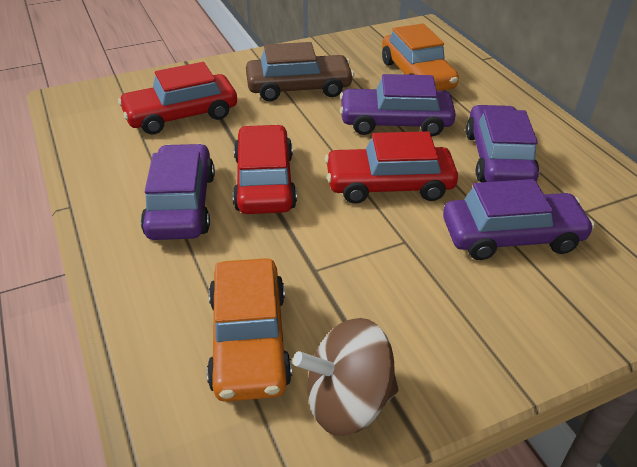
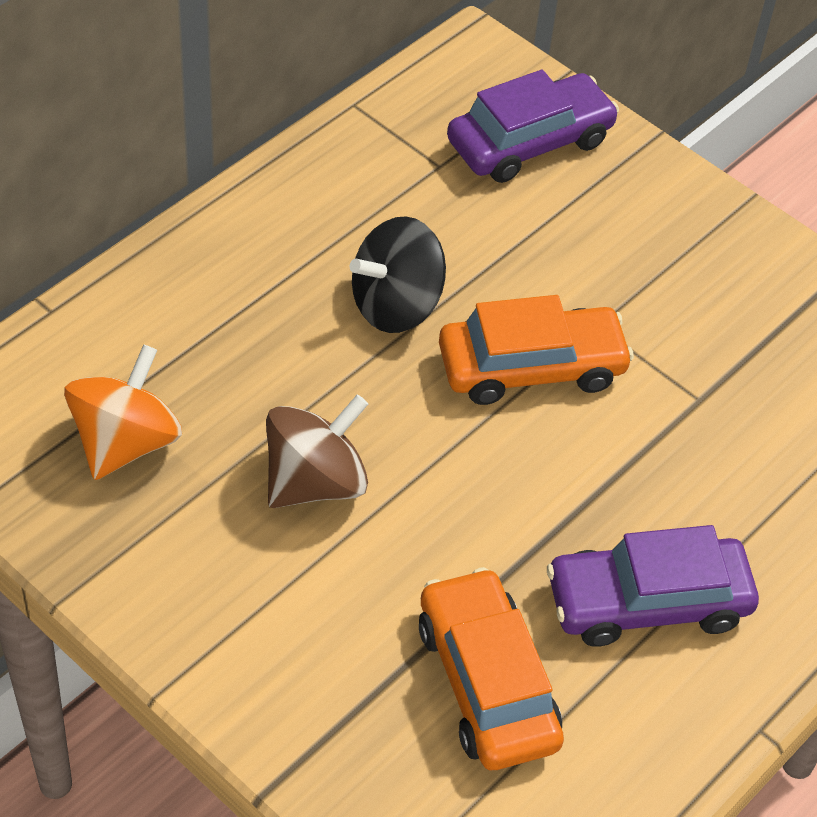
black spinning top: none = 0 -> [350,216,446,333] = 1
brown car: [246,42,354,101] = 1 -> none = 0
orange spinning top: none = 0 -> [64,344,182,480] = 1
purple car: [141,144,215,240] [340,74,456,137] [443,179,595,260] [466,105,539,182] = 4 -> [447,70,619,183] [547,525,759,647] = 2
red car: [118,62,237,135] [233,125,297,214] [325,131,458,204] = 3 -> none = 0

